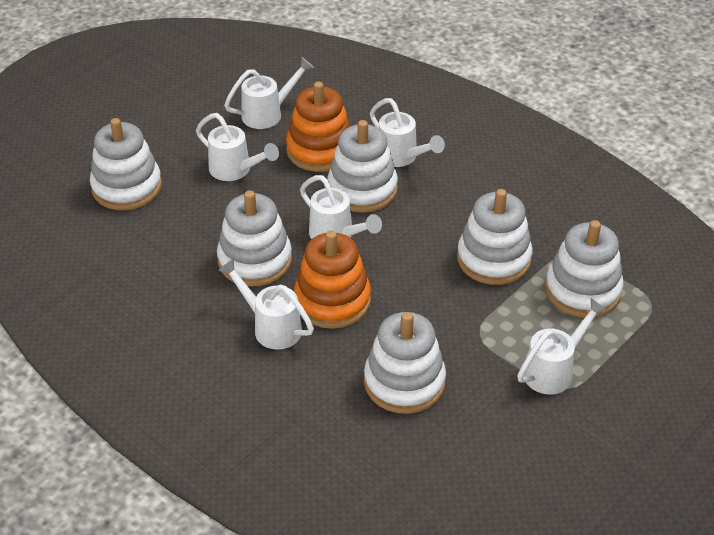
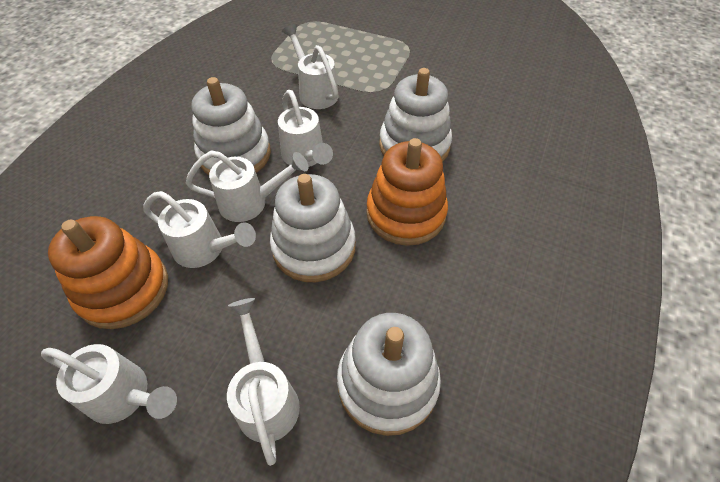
white stacking toy: [90,118,162,210] [217,190,292,287] [328,120,398,213] [364,312,446,414] [457,189,533,285] [545,220,624,318] = 6 -> [191,77,271,175] [270,174,356,282] [337,313,441,436] [379,68,452,162] = 4

